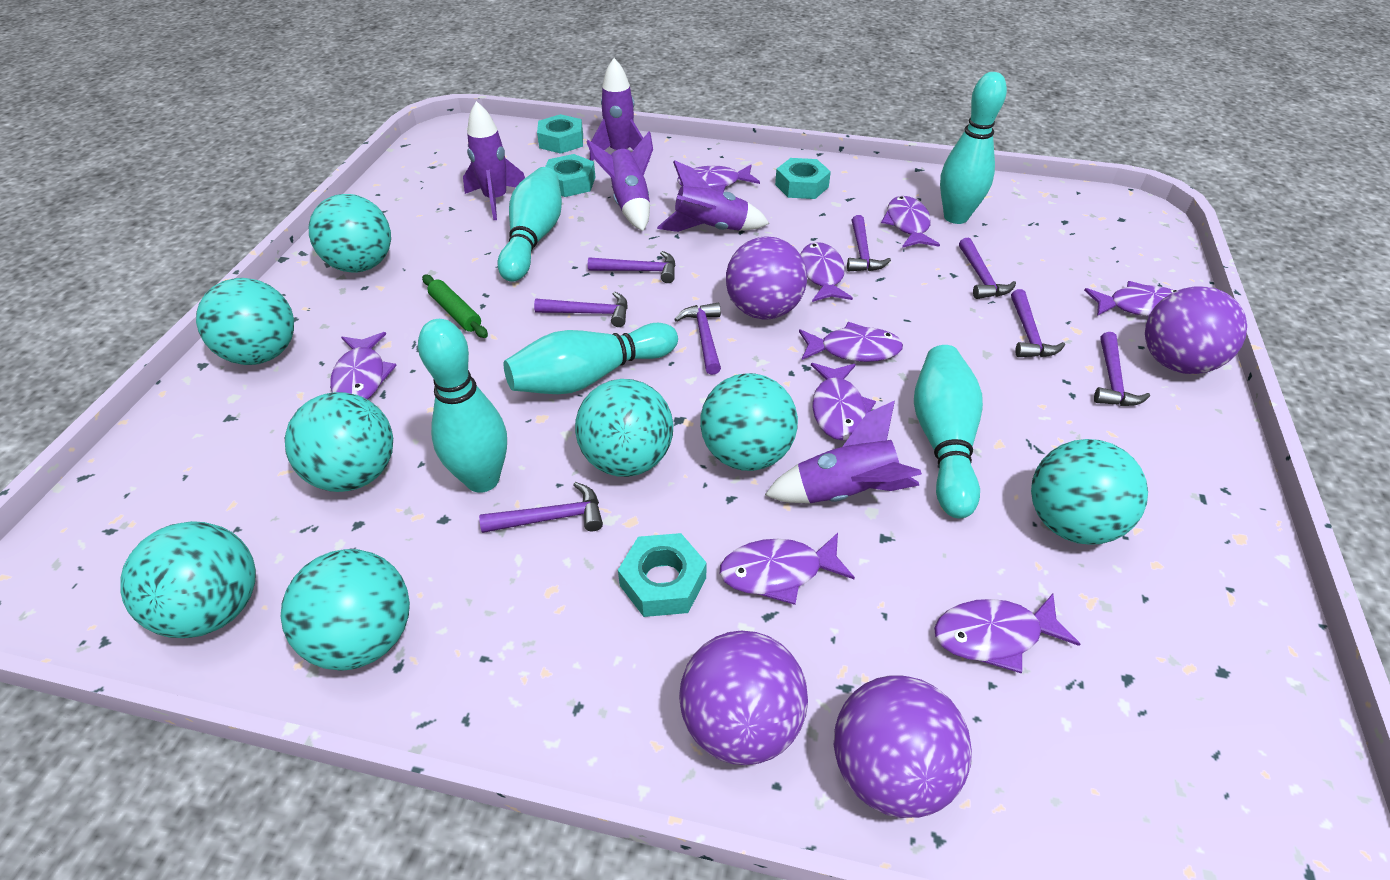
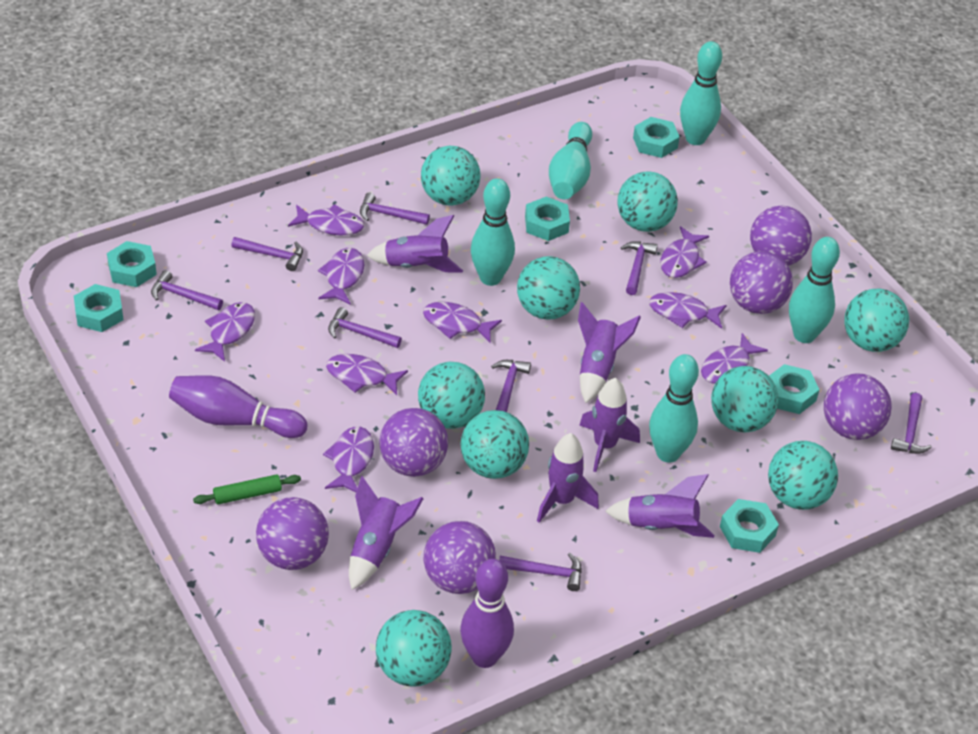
purple ball: [679,631,808,765] [726,237,807,320] [834,675,972,818] [1145,286,1247,374] = 4 -> [256,497,329,570] [379,408,448,477] [423,521,496,594] [730,251,793,314] [750,206,812,266] [824,373,892,440] = 6
purple bowling pin: none = 0 -> [169,375,307,438] [460,559,514,668] = 2
purple rocket: [463,101,525,220] [587,131,653,231] [590,58,643,161] [657,160,769,232] [765,400,922,503] = 5 -> [349,476,424,590] [366,215,463,273] [537,433,599,523] [578,302,641,403] [579,378,640,472] [605,474,714,538] = 6
turquoise ball: [120,521,256,638] [196,278,294,365] [281,549,410,670] [285,392,393,492] [309,194,391,273] [575,379,673,477] [700,373,798,471] [1031,439,1148,545] = 8 -> [376,610,452,687] [418,362,485,429] [421,146,480,206] [460,410,529,479] [517,256,580,320] [617,171,678,232] [711,366,778,432] [768,441,838,510] [844,289,909,352] = 9
turquoise nut: [537,114,583,154] [545,154,596,197] [618,533,707,617] [775,158,831,199] = 4 -> [74,284,124,332] [107,241,157,287] [525,197,570,241] [633,117,680,158] [720,499,779,553] [769,364,819,414] = 6

